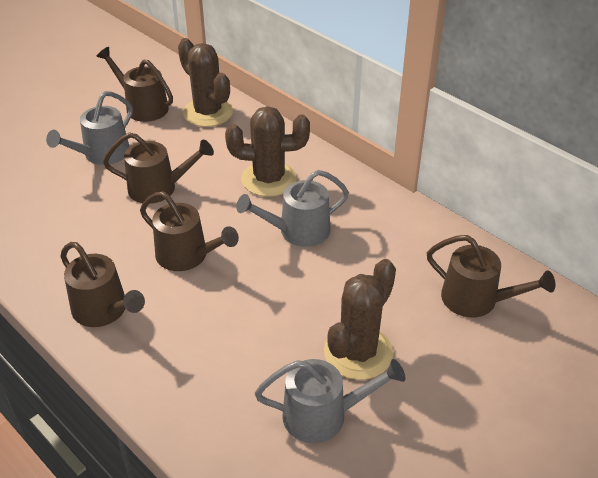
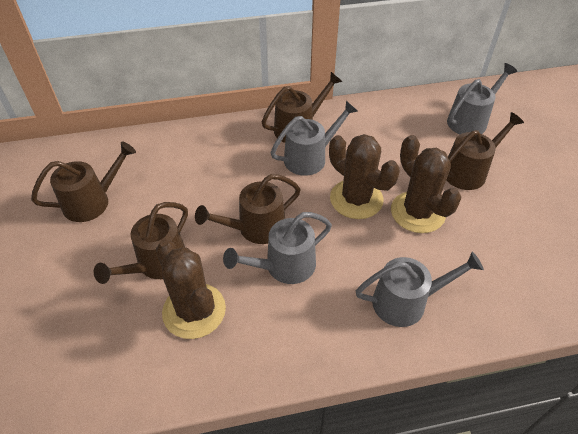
grey watering can: [46,91,133,165] [236,170,349,247] [255,359,406,443] = 3 -> [223,212,332,284] [271,101,357,176] [356,252,484,327] [447,63,517,134] = 4

